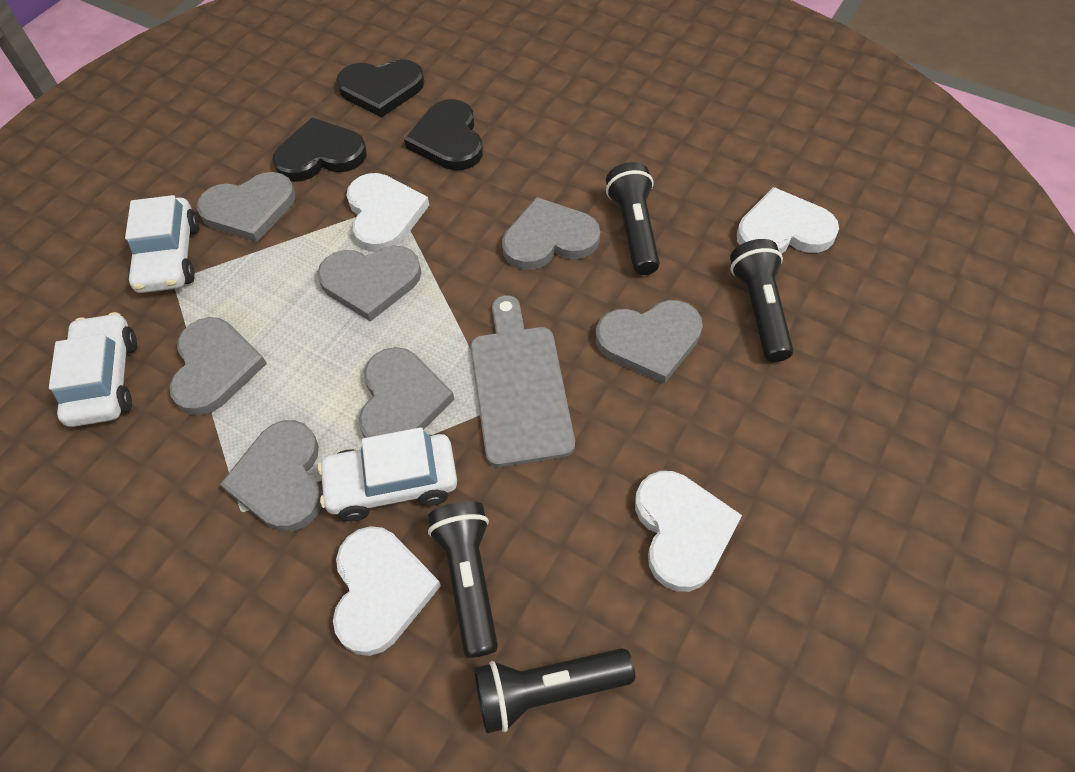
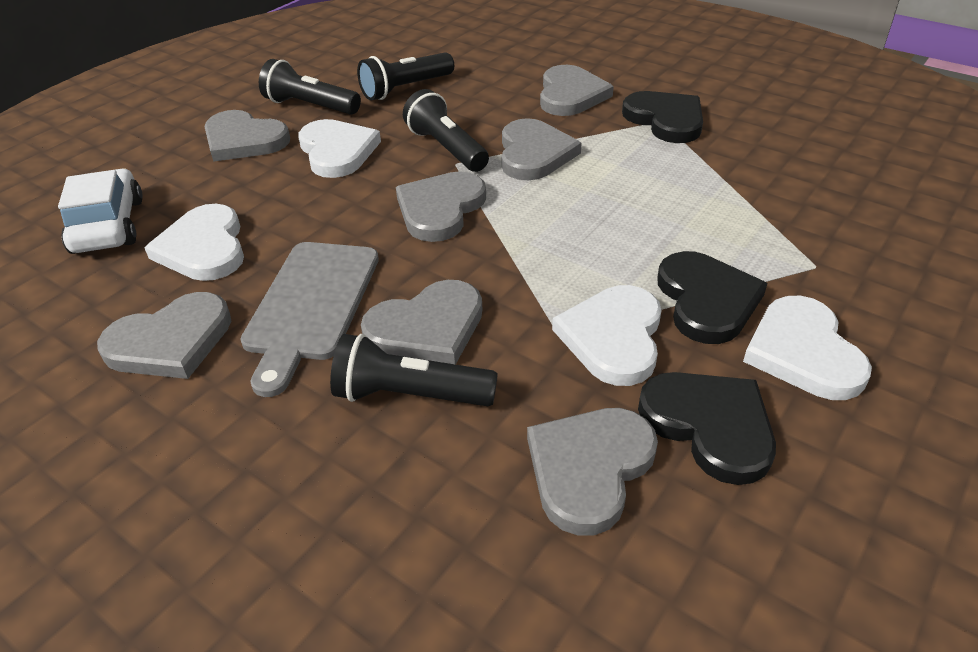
white car: [49,312,137,427] [125,195,199,293] [318,427,457,521] = 3 -> [58,169,143,254] = 1

